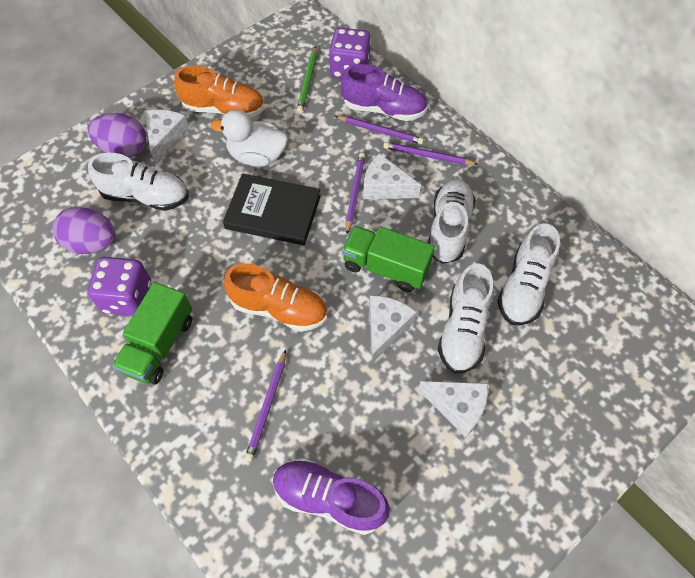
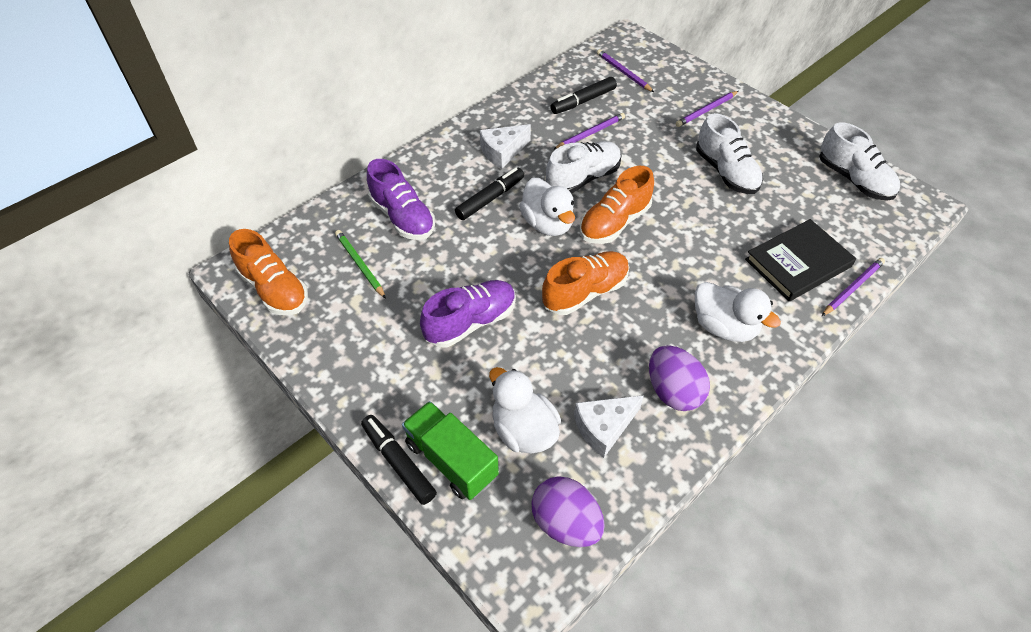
black marker: none = 0 -> [361,415,437,505] [455,167,524,220] [551,77,617,114] = 3
green truck: [112,282,192,385] [342,226,435,292] = 2 -> [402,401,499,500] = 1
orange shoe: [174,65,265,118] [224,263,327,332] = 2 -> [229,229,308,315] [542,251,629,315] [580,166,654,244] = 3
purple dice: [87,257,151,316] [329,28,371,79] = 2 -> none = 0
white cheese: [144,110,190,165] [363,153,421,199] [369,295,417,363] [418,381,488,437] = 4 -> [480,124,531,169] [574,395,644,458] = 2
white duck: [211,109,288,167] = 1 -> [489,367,561,454] [519,178,575,236] [695,282,781,342] = 3
white shoe: [88,153,188,211] [428,179,476,264] [438,263,493,373] [497,223,560,326] = 4 -> [546,141,621,193] [696,113,763,194] [819,122,900,201] = 3

